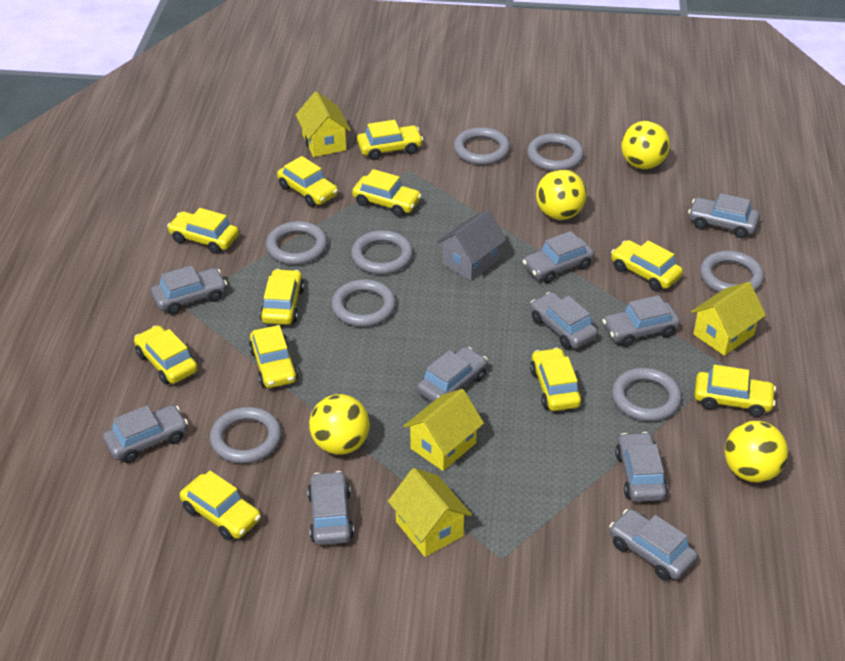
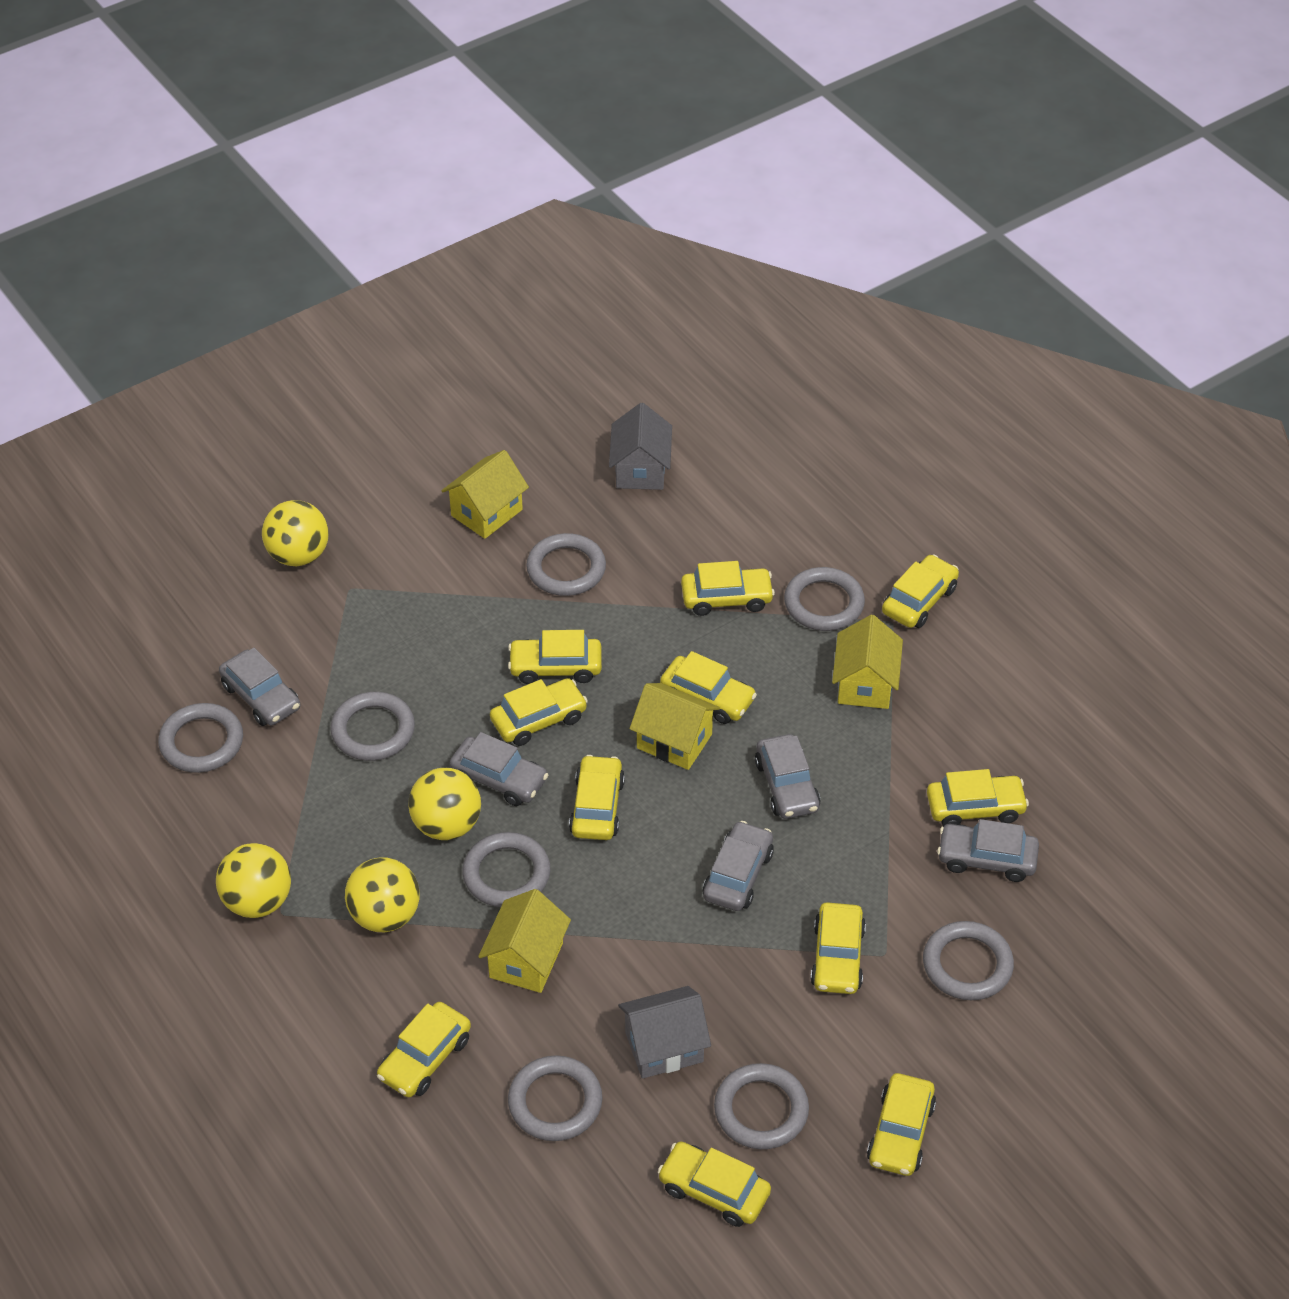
grey car: [103,405,188,463] [151,265,227,315] [307,471,354,545] [417,347,488,402] [523,231,594,283] [530,292,598,349] [602,295,680,347] [609,509,698,581] [615,432,668,502] [688,193,760,238] = 10 -> [219,648,300,726] [449,732,548,806] [703,821,774,911] [755,734,821,819] [937,819,1039,882] = 5
grey house: [437,210,506,281] = 1 -> [609,403,672,490] [618,986,711,1079] = 2

